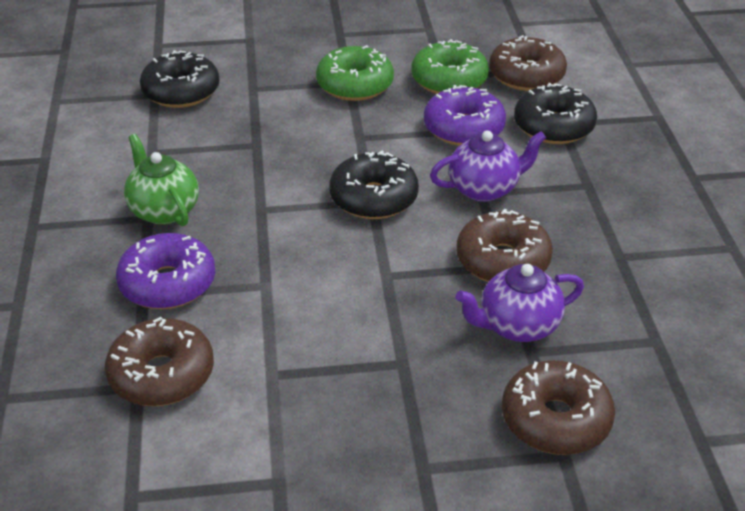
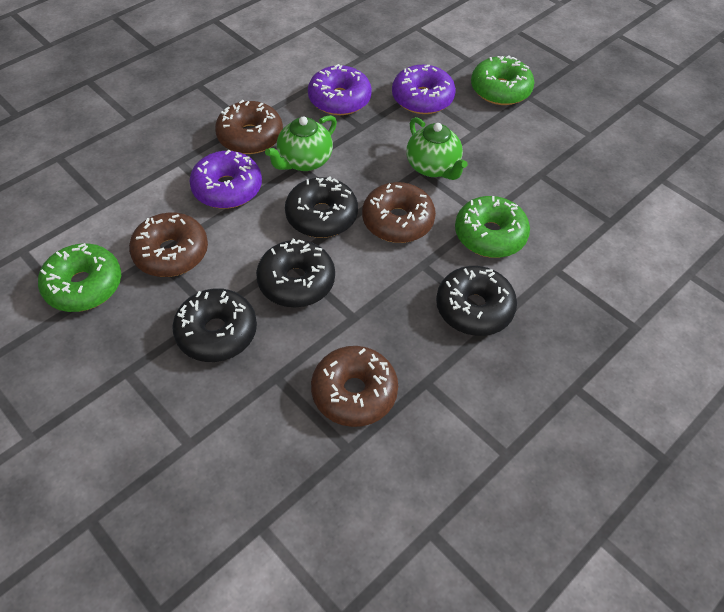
black donut: [140,50,219,108] [329,151,419,219] [514,83,597,144] = 3 -> [172,288,257,362] [256,239,335,307] [285,177,358,238] [436,266,517,336] = 4
green donut: [316,45,394,101] [412,39,489,94] = 2 -> [38,243,121,312] [455,196,530,258] [471,55,534,105] = 3
green teapot: [124,134,199,226] = 1 -> [265,115,337,171] [406,117,468,180] = 2
purple donut: [116,233,215,309] [424,85,506,146] = 2 -> [189,150,262,209] [308,64,372,115] [392,65,456,114] = 3
purple teapot: [430,130,546,202] [456,264,584,342] = 2 -> none = 0

